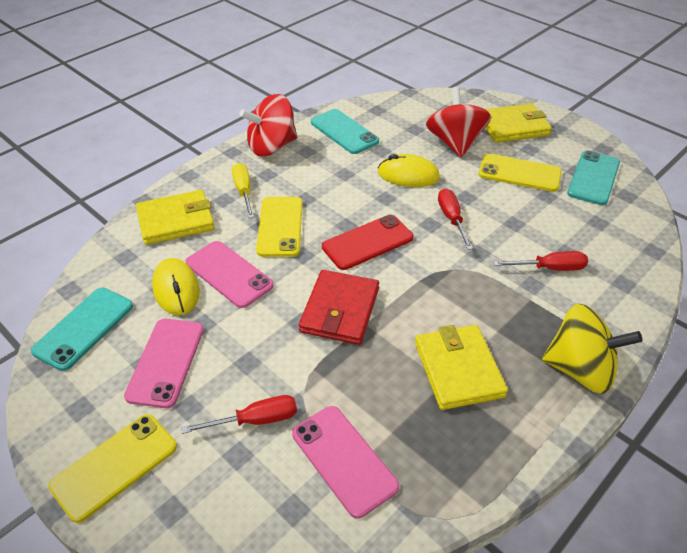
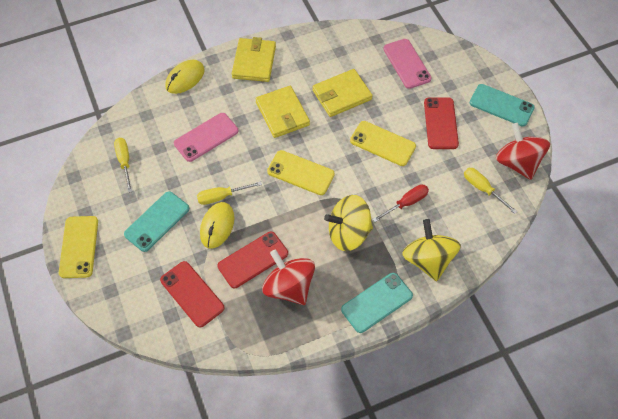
pink phone: [124,319,204,408] [186,241,274,308] [292,406,399,519] = 3 -> [174,113,238,162] [384,39,432,89] = 2
red phone: [322,215,414,270] = 1 -> [160,261,225,327] [217,232,288,288] [424,97,459,149] = 3
red screwdriver: [181,395,297,434] [438,189,473,250] [493,251,588,271] = 3 -> [372,184,429,222] = 1
red wallet: [299,270,379,345] = 1 -> none = 0
yellow screwdriver: [232,163,254,218] = 1 -> [114,138,133,193] [197,181,262,205] [464,168,518,214] = 3
yellow spinning top: [542,304,642,394] = 1 -> [324,195,373,251] [402,219,461,281] = 2

